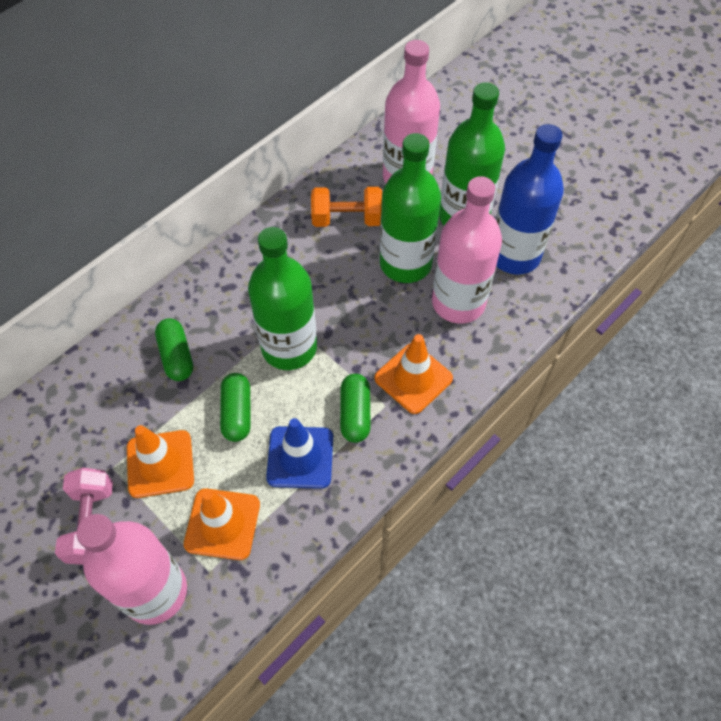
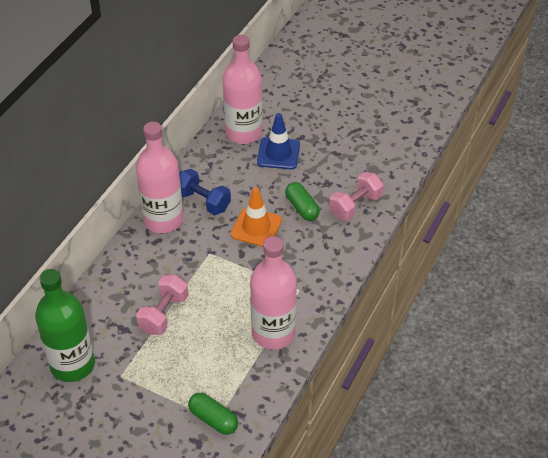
blue bottle: [496,124,564,274] = 1 -> none = 0
blue dumbbell: none = 0 -> [179,169,231,215] = 1
green bottle: [248,227,317,370] [380,133,441,283] [439,82,505,225] = 3 -> [35,269,95,382] = 1
green capsule: [155,318,193,381] [220,373,251,442] [340,374,371,443] = 3 -> [188,393,238,435] [285,182,320,221] = 2
orange dumbbell: [311,187,382,227] = 1 -> none = 0
orange traffic cone: [127,425,194,498] [184,488,260,560] [375,334,453,414] = 3 -> [231,187,282,247] = 1
pink dumbbell: [55,468,113,565] = 1 -> [136,275,189,335] [329,172,384,221] = 2

